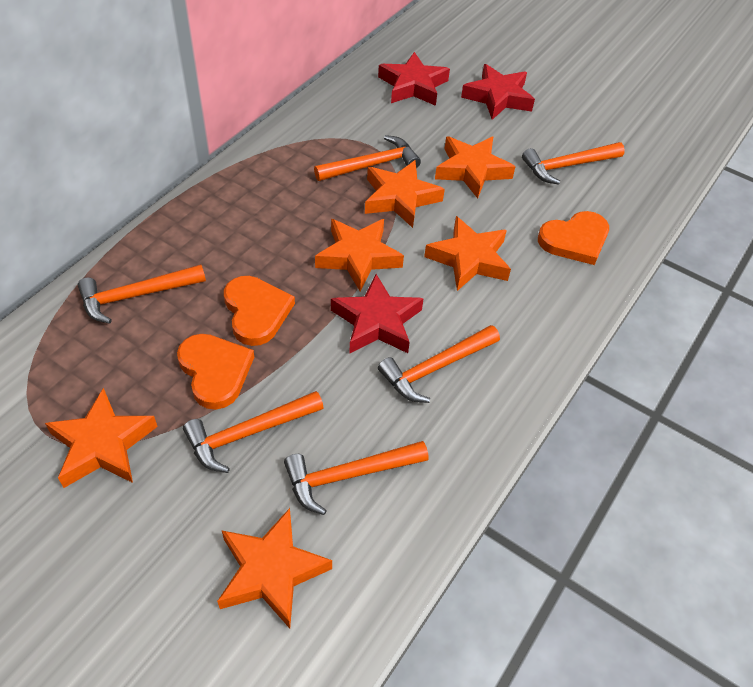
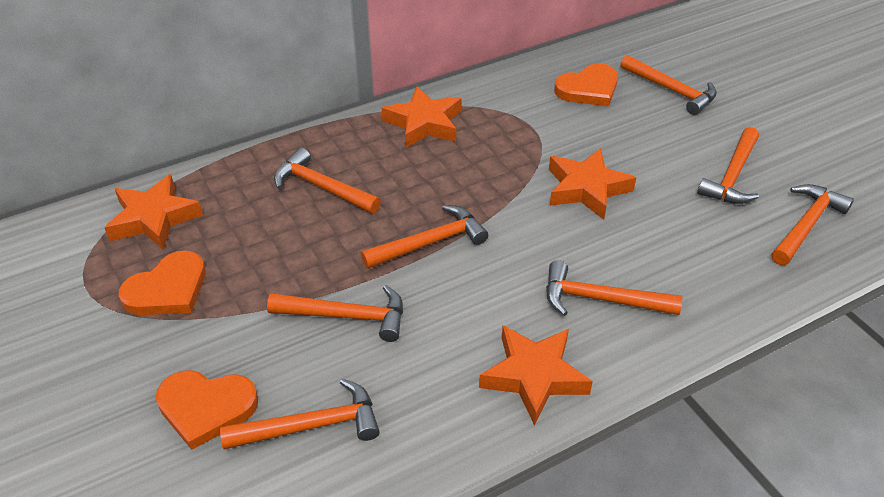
orange hammer: [78,264,206,324] [183,391,324,473] [284,441,429,515] [314,135,421,181] [378,325,500,403] [522,142,625,185] = 6 -> [220,379,380,450] [267,285,403,342] [274,148,381,214] [361,205,488,269] [546,260,682,316] [620,55,717,115] [697,127,759,204] [772,184,854,265] = 8
orange star: [45,388,158,488] [217,508,332,628] [315,219,404,291] [365,160,445,228] [424,216,511,291] [435,136,515,198] = 6 -> [104,174,203,250] [382,86,462,148] [479,325,593,426] [549,148,636,220] = 4
red star: [331,274,424,354] [378,52,450,106] [461,64,535,120] = 3 -> none = 0

